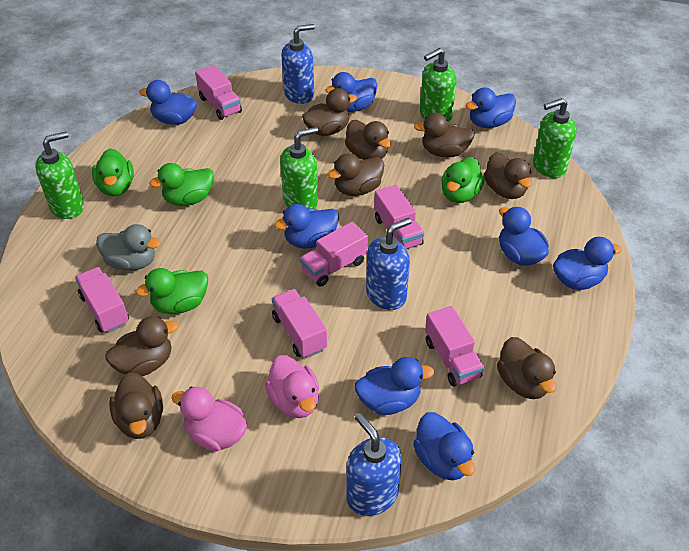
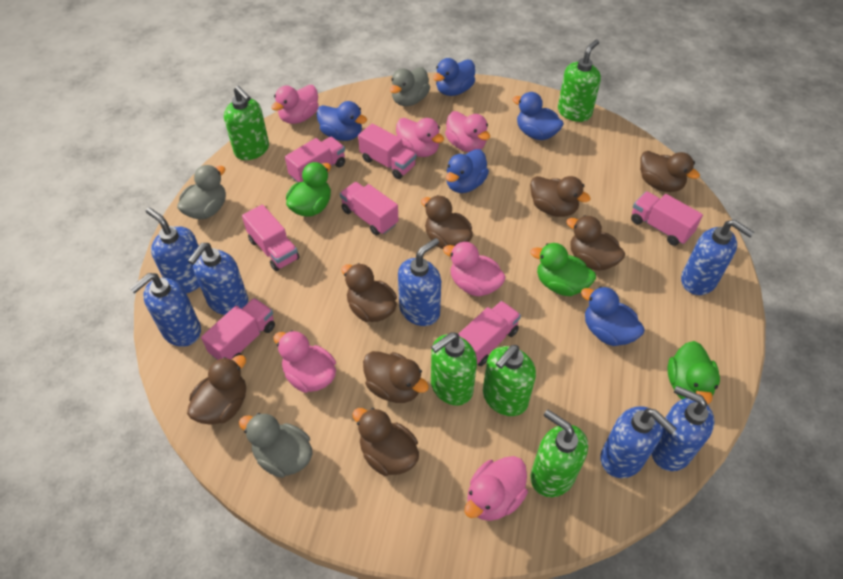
blue duck: [139,80,197,125] [274,204,339,249] [325,72,377,112] [355,357,434,415] [413,412,475,480] [465,87,516,128] [499,207,549,266] [553,237,622,290] = 8 -> [317,101,367,141] [433,58,475,96] [446,149,489,193] [512,92,564,140] [581,286,645,346] = 5
blue soap dispenser: [282,24,315,104] [346,413,402,516] [366,218,411,310] = 3 -> [129,273,201,347] [146,208,200,294] [188,243,248,315] [398,238,441,326] [600,406,676,478] [652,386,714,471] [681,220,754,295] = 7
green duck: [92,149,134,196] [136,268,208,314] [149,163,214,206] [441,157,485,203] = 4 -> [286,162,331,217] [530,243,596,296] [668,341,720,404] = 3
green soap dispenser: [35,131,84,219] [280,127,318,209] [420,48,457,123] [533,98,577,178] = 4 -> [224,86,269,160] [431,332,477,406] [483,345,536,416] [531,409,588,497] [558,40,601,122] = 5
grey duck: [96,224,161,271] = 1 -> [177,165,226,219] [239,413,312,478] [390,67,430,106] = 3
pink duck: [171,387,247,452] [265,355,319,418] = 2 -> [271,85,319,124] [273,330,336,393] [396,118,444,157] [443,242,506,296] [445,111,490,152] [465,456,528,521] = 6
pink truck: [75,267,129,333] [195,65,242,120] [272,289,327,358] [300,222,368,286] [374,185,424,249] [425,306,484,387] = 6 -> [201,298,275,360] [242,204,300,271] [285,137,345,183] [340,182,399,235] [358,124,416,179] [459,301,521,366] [631,192,703,246] = 7

